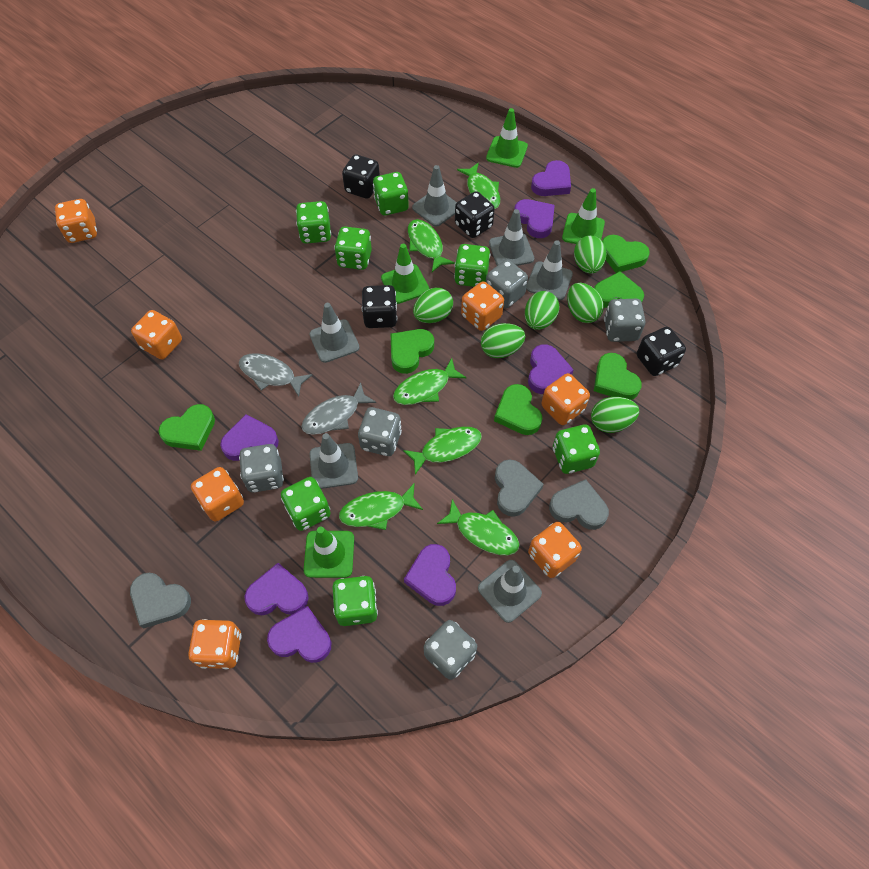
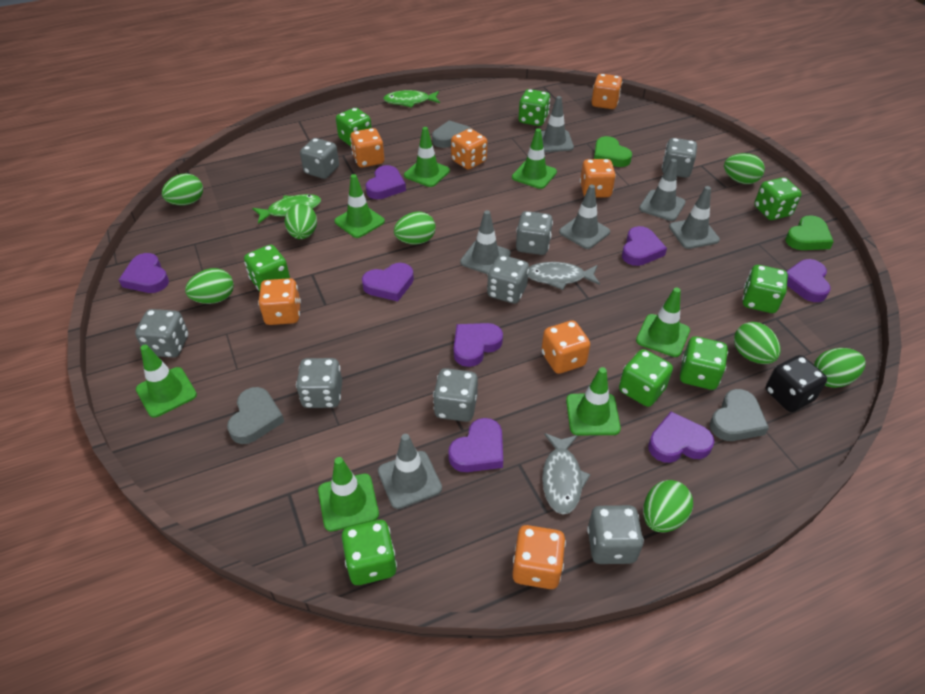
black dice: [342,154,380,199] [362,285,397,328] [455,191,495,238] [637,327,686,376] = 4 -> [766,355,827,412] = 1
green dice: [281,477,331,531] [296,201,331,244] [332,576,378,626] [334,227,372,270] [373,172,409,216] [454,244,490,287] [553,424,600,474] = 7 -> [244,245,290,291] [336,108,372,146] [342,520,397,585] [519,89,550,126] [619,349,673,407] [680,336,728,390] [742,265,788,313] [754,177,802,220] = 8
green egg: [413,288,453,323] [481,323,525,358] [525,291,559,330] [567,283,604,323] [574,235,606,274] [591,397,639,433] = 6 -> [162,173,203,205] [185,268,234,304] [284,204,317,239] [394,212,436,244] [643,480,693,533] [724,153,765,184] [734,322,781,364] [814,348,866,388] = 8
green fish: [339,483,423,530] [393,358,467,405] [403,427,482,475] [408,219,455,272] [437,499,520,555] [457,163,500,209] = 6 -> [253,194,321,224] [383,90,440,108] = 2
green heart: [158,404,215,451] [391,329,434,374] [494,384,542,435] [594,271,644,308] [594,353,642,400] [602,235,650,273] = 6 -> [594,136,632,167] [785,215,834,250] = 2
green traffic cone: [304,526,354,578] [381,244,429,304] [486,108,528,168] [562,188,605,244] = 4 -> [136,345,197,418] [318,457,379,532] [335,174,385,238] [404,127,450,187] [512,128,557,189] [566,367,621,435] [636,288,690,357] = 7
grey dice: [239,444,284,492] [358,407,402,456] [424,620,477,680] [486,260,528,309] [604,299,645,342] = 5 -> [135,309,188,358] [296,358,342,408] [300,138,339,179] [433,368,478,422] [487,255,529,304] [516,211,553,255] [587,505,644,564] [662,138,697,178] = 8
purple heart: [220,414,279,461] [244,563,308,615] [267,606,331,663] [404,544,456,606] [514,199,555,238] [528,344,574,394] [531,160,571,196] = 7 -> [119,253,169,293] [362,263,414,301] [365,165,406,199] [448,418,503,472] [454,323,503,367] [622,226,667,266] [648,412,715,463] [786,259,831,302] = 8

